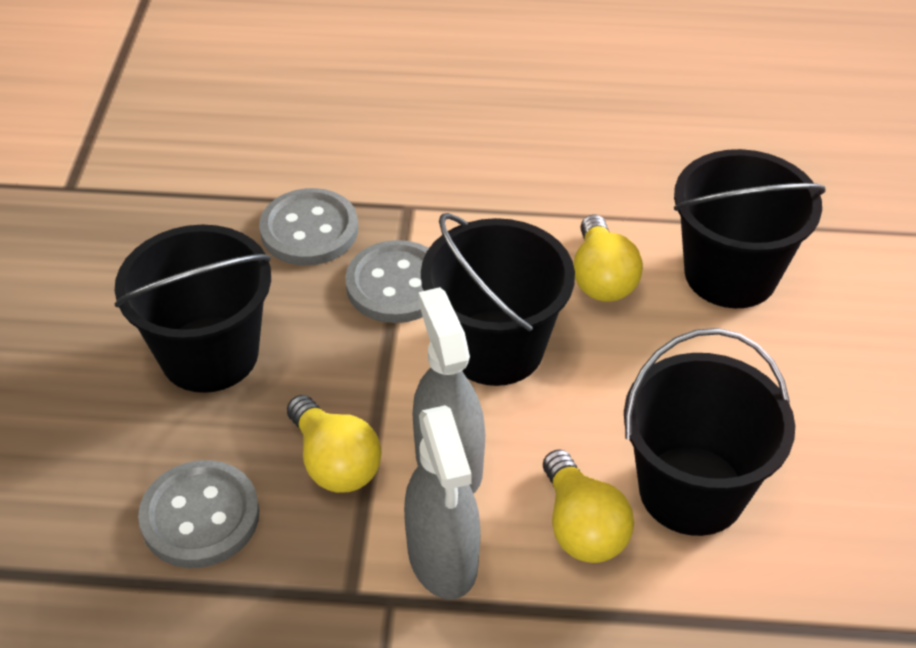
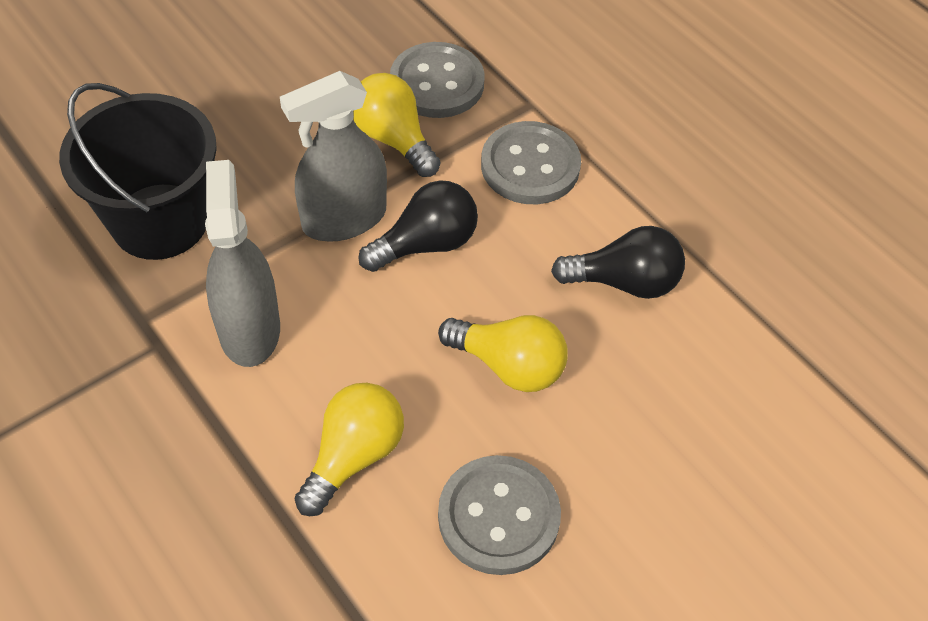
black bucket: [115,225,271,393] [421,213,575,386] [624,328,795,536] [674,149,826,308] = 4 -> [59,83,217,260] = 1
black light bulb: none = 0 -> [358,180,478,272] [551,226,685,299] = 2

